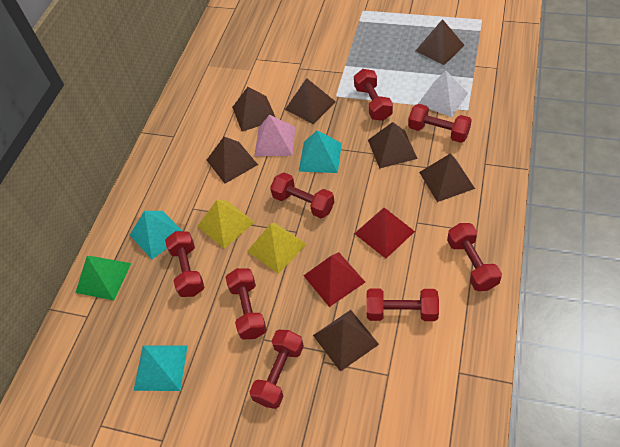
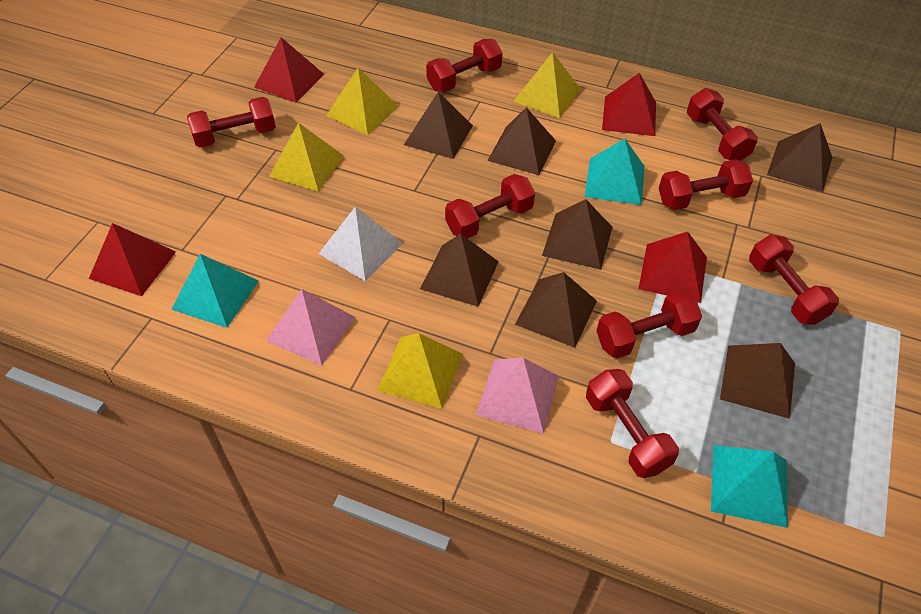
green pyramid: [75,256,131,300] = 1 -> none = 0
pink pyramid: [254,115,296,156] = 1 -> [266,289,356,366] [476,358,559,434] = 2
red pyramid: [304,252,365,307] [354,208,415,259] = 2 -> [89,223,176,296] [254,37,324,102] [602,73,656,136] [638,232,707,303] = 4
yellow pyramid: [197,200,255,249] [247,223,307,274] = 2 -> [269,123,344,192] [326,68,399,135] [377,333,463,409] [513,52,581,118] = 4

